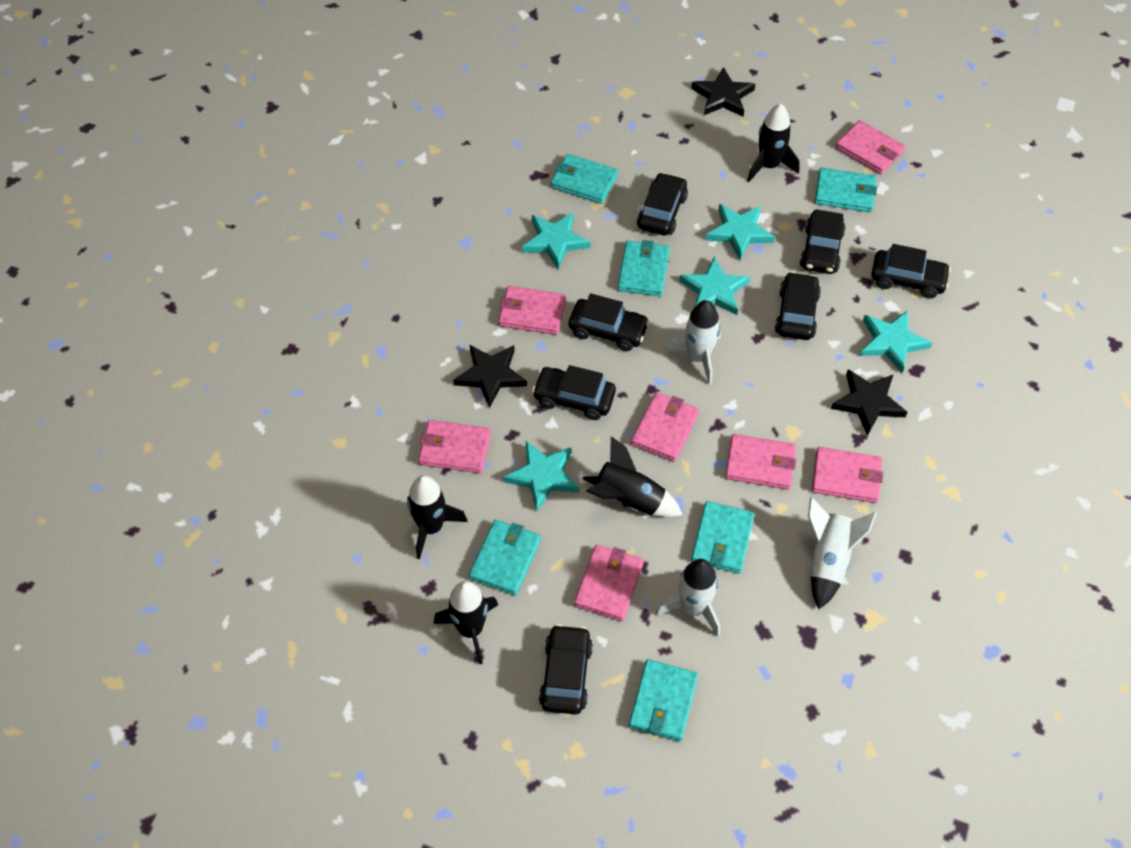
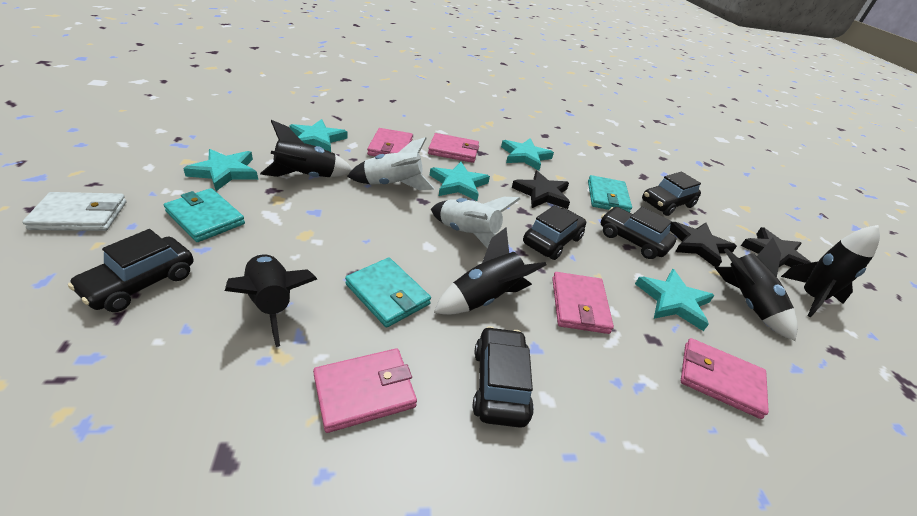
black car: [532,365,616,420] [539,624,593,714] [569,293,650,351] [637,172,688,236] [775,272,821,340] [800,209,845,274] [871,244,951,299] = 7 -> [68,229,194,312] [473,326,534,428] [523,205,586,260] [601,207,676,259] [642,172,701,216] = 5
black rocket: [407,475,468,559] [434,581,498,665] [583,436,683,517] [747,103,800,182] = 4 -> [225,254,317,347] [260,120,352,177] [434,228,546,315] [714,238,798,341] [781,225,880,317] = 5
pink wallet: [418,420,491,473] [498,286,566,335] [574,545,644,621] [631,393,699,462] [725,434,796,490] [812,447,883,503] [836,120,905,174] = 7 -> [313,348,417,433] [367,128,413,156] [428,133,479,163] [552,272,614,334] [681,338,769,419] = 5
turquoise wallet: [469,520,541,595] [551,154,618,204] [617,240,670,296] [629,659,698,742] [691,501,754,574] [815,168,877,212] = 6 -> [164,188,245,242] [345,258,431,328] [588,175,632,213] = 3
white rocket: [656,559,720,636] [665,300,721,385] [808,497,877,609] = 3 -> [347,137,435,190] [431,197,520,248] = 2
white wallet: none = 0 -> [22,192,127,231] = 1

